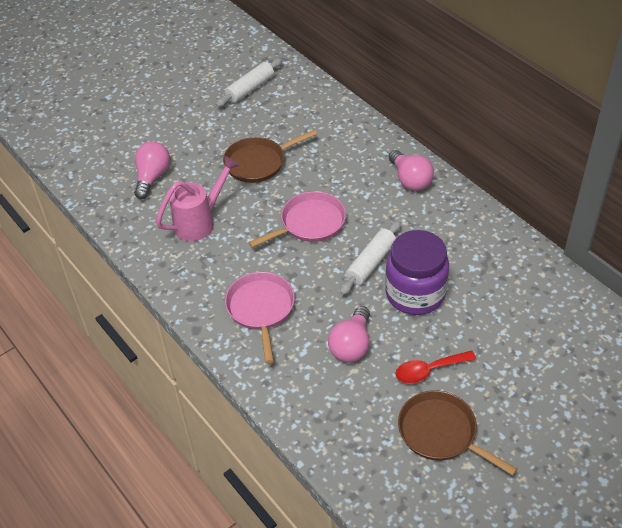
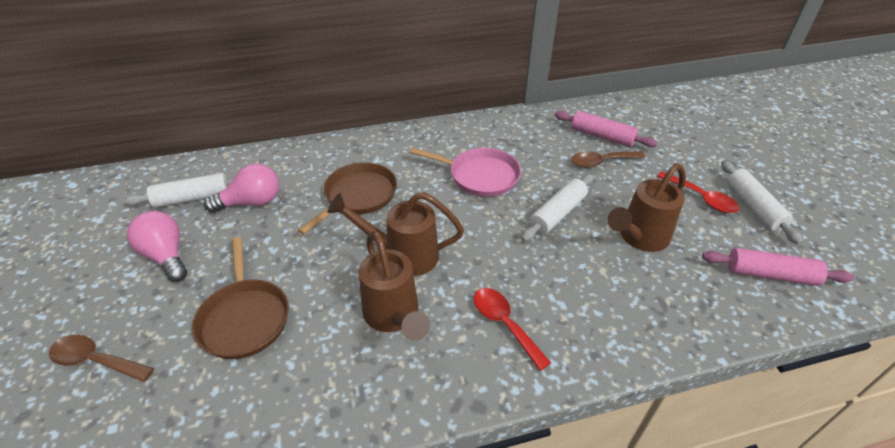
brown spoon: none = 0 -> [49,335,154,382] [571,151,645,168] = 2
brown watering can: none = 0 -> [327,192,464,276] [359,231,430,341] [608,163,686,252] = 3
pink light bulb: [134,141,170,199] [328,306,370,362] [389,150,434,191] = 3 -> [127,211,187,282] [204,164,279,213] = 2
pink pan: [225,272,295,363] [248,191,346,248] = 2 -> [409,147,521,197] = 1
pink rolling pin: none = 0 -> [554,111,658,147] [702,248,854,286] = 2
pink watering can: [156,156,239,241] = 1 -> none = 0
purple jar: [385,230,449,315] = 1 -> none = 0
red spoon: [395,351,476,383] = 1 -> [474,288,551,371] [657,171,740,213] = 2
white rolling pin: [215,58,282,107] [340,220,401,295] = 2 -> [123,173,233,207] [521,174,593,242] [721,160,803,245] = 3

